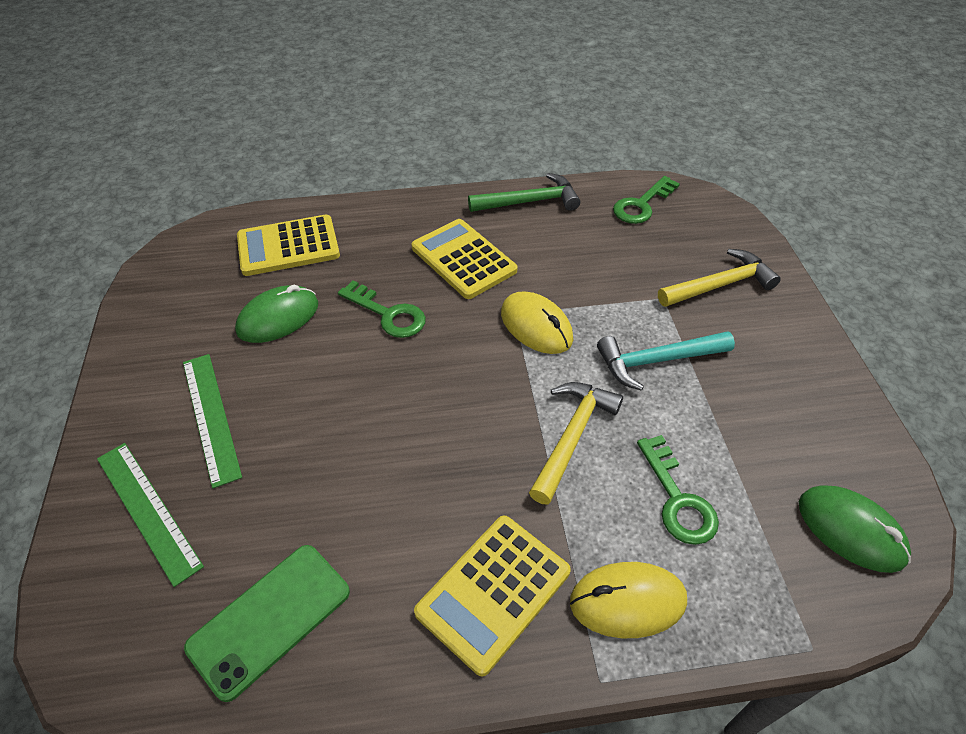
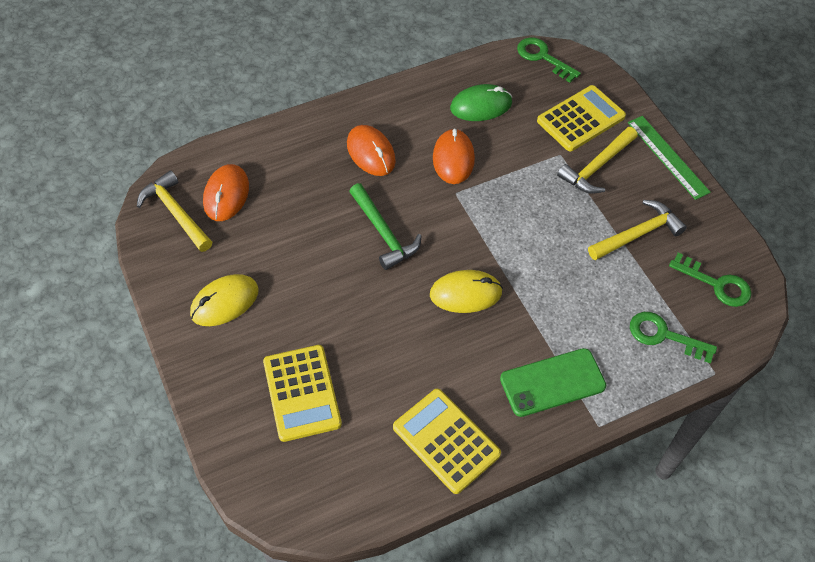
green mouse: [235,285,318,343] [799,486,911,573] = 2 -> [450,84,512,121] = 1
green ruler: [97,443,204,587] [183,354,242,488] = 2 -> [628,116,711,200] = 1
orange mouse: none = 0 -> [203,164,249,221] [347,125,396,176] [433,129,475,184] = 3
turquoise hammer: [597,331,735,391] = 1 -> none = 0
yellow hammer: [529,382,623,505] [658,249,781,307] = 2 -> [137,171,212,252] [557,127,637,194] [588,200,687,260] = 3

